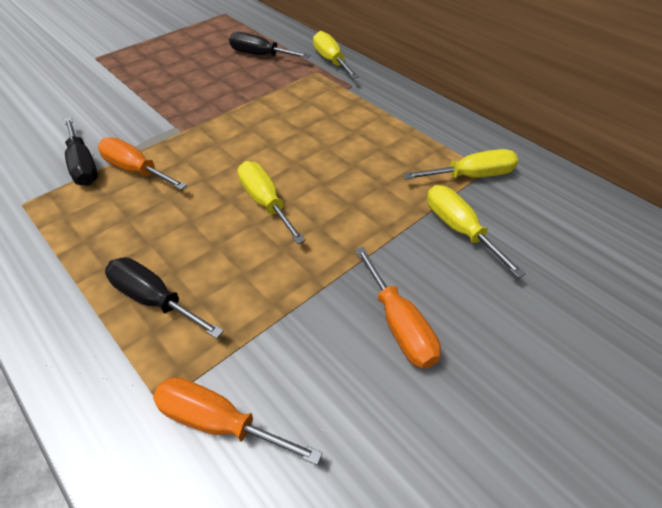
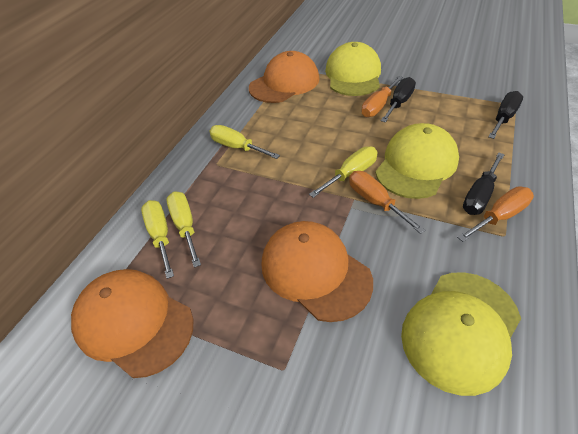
orange cap: none = 0 -> [71,269,193,378] [249,51,319,103] [261,221,373,322] = 3
yellow cap: none = 0 -> [325,42,381,96] [375,123,459,199] [401,272,521,396] = 3

